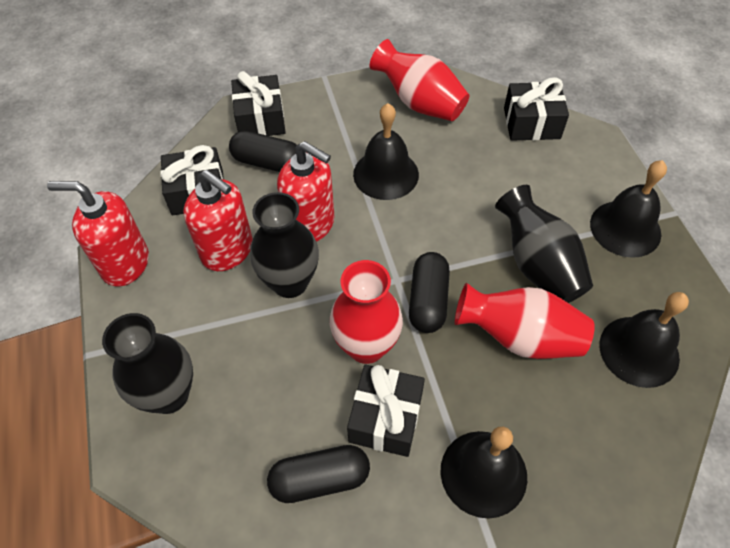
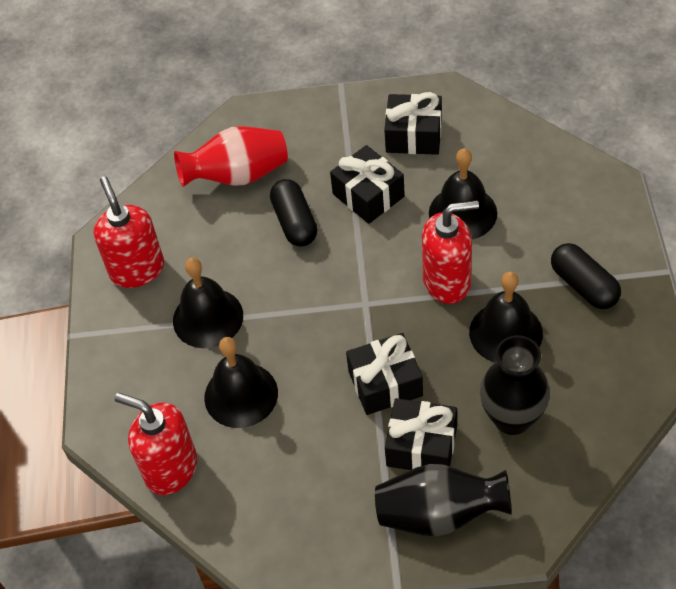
black capsule: [229,131,297,172] [267,445,370,503] [409,252,450,333] = 3 -> [270,179,317,246] [551,243,621,309] = 2
black vase: [102,313,193,414] [250,192,319,298] [495,185,593,303] = 3 -> [375,464,512,536] [480,335,550,435] = 2
red vase: [330,260,403,364] [370,39,469,121] [455,283,595,359] = 3 -> [174,126,288,187] = 1

